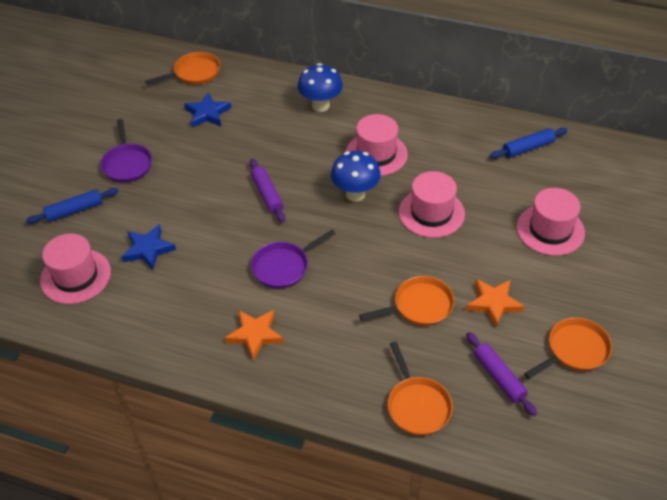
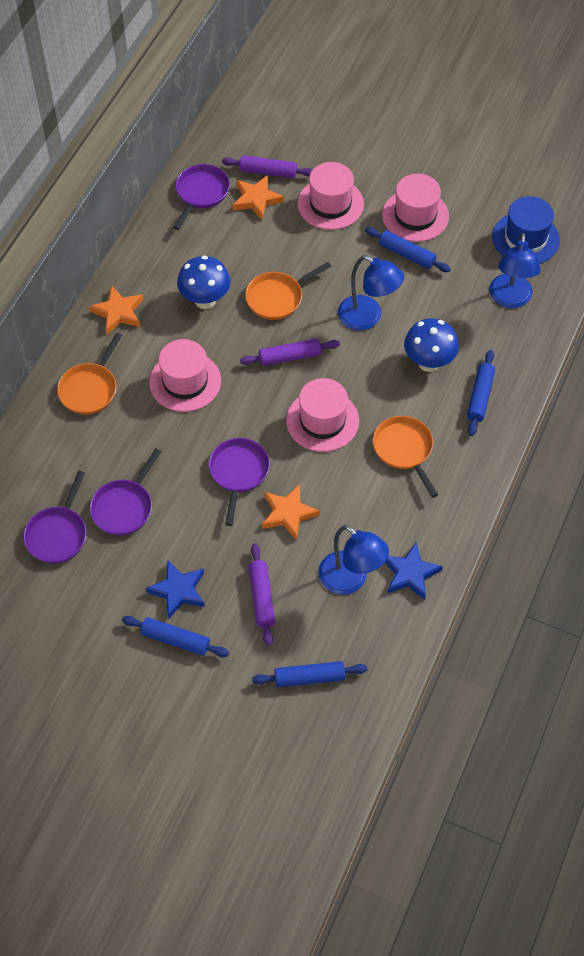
blue hat: none = 0 -> [492,196,560,264] = 1
blue lamp: none = 0 -> [318,525,389,595] [338,255,404,330] [489,233,541,308] = 3
blue rolling pin: [26,188,119,224] [490,128,568,159] = 2 -> [122,616,229,657] [252,661,367,687] [365,227,451,272] [467,350,495,436] = 4
orange pan: [145,52,220,85] [359,276,454,326] [388,341,453,436] [524,317,612,379] = 4 -> [57,333,122,415] [245,262,331,320] [373,416,438,498] = 3
orange star: [225,310,283,360] [466,279,525,327] = 2 -> [89,286,143,334] [233,175,284,220] [262,484,320,541] = 3
purple pan: [100,119,152,183] [251,230,336,289] = 2 -> [24,471,86,564] [90,449,161,536] [173,164,230,230] [209,438,270,526] = 4
purple rolling pin: [250,159,285,223] [466,332,537,416] = 2 -> [222,155,312,178] [240,339,340,366] [248,543,275,646] = 3

